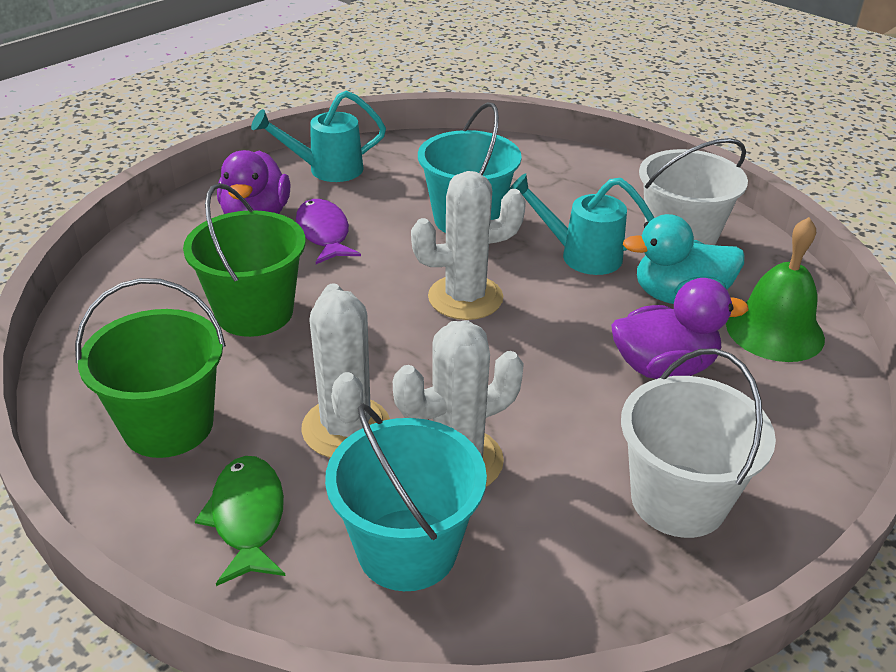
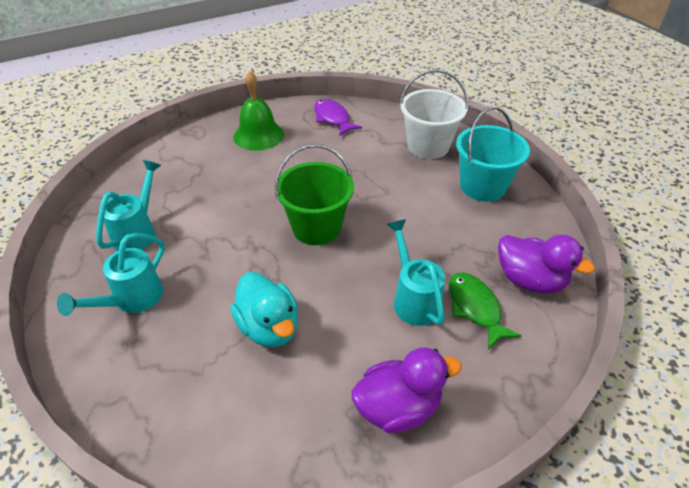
green bucket: [75,278,226,458] [183,183,306,337] = 2 -> [275,144,354,245] = 1
turquoise bucket: [325,403,487,591] [418,102,522,233] = 2 -> [456,106,530,202] = 1
turquoise watering can: [251,90,386,182] [508,173,654,275] = 2 -> [57,233,165,316] [96,160,161,251] [387,219,445,326] = 3
white bucket: [621,348,776,538] [639,138,748,245] = 2 -> [400,70,468,159] = 1
white cactus: [301,283,390,458] [393,320,524,487] [411,171,526,320] = 3 -> none = 0

